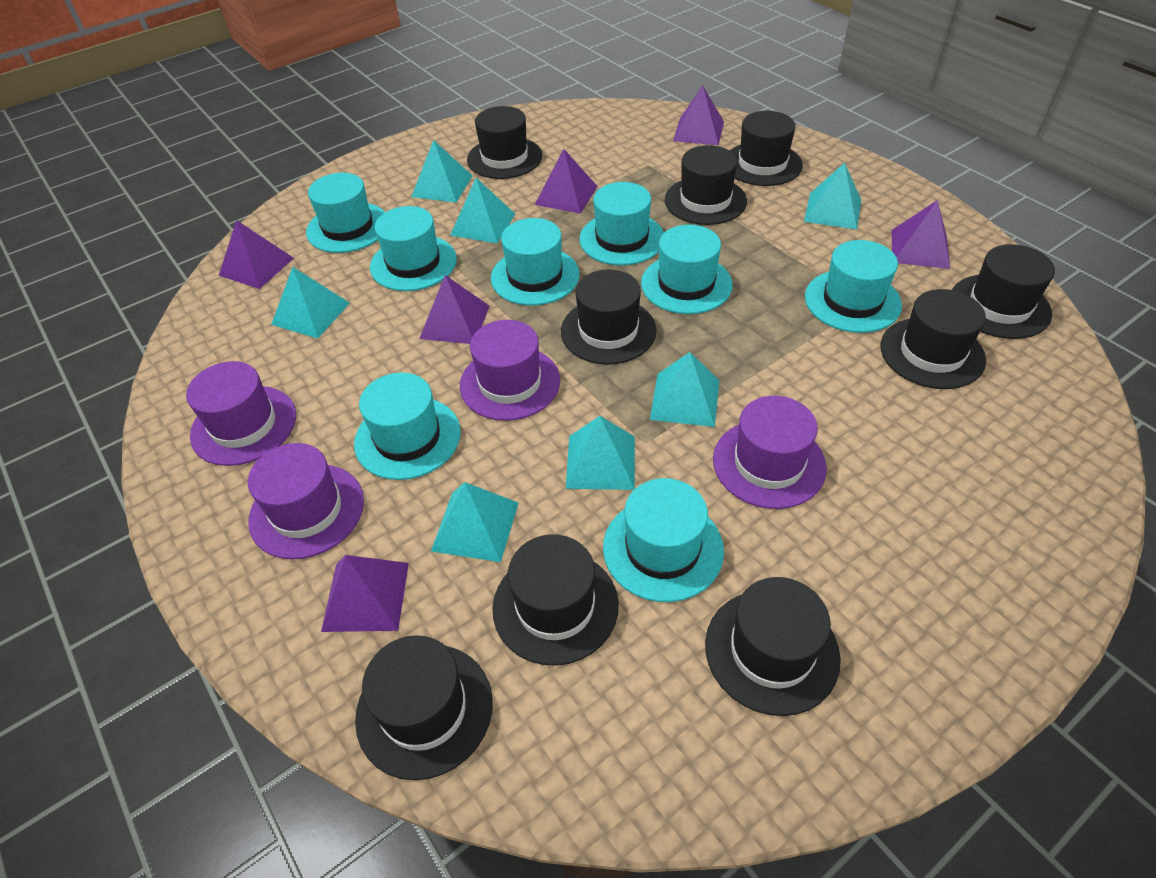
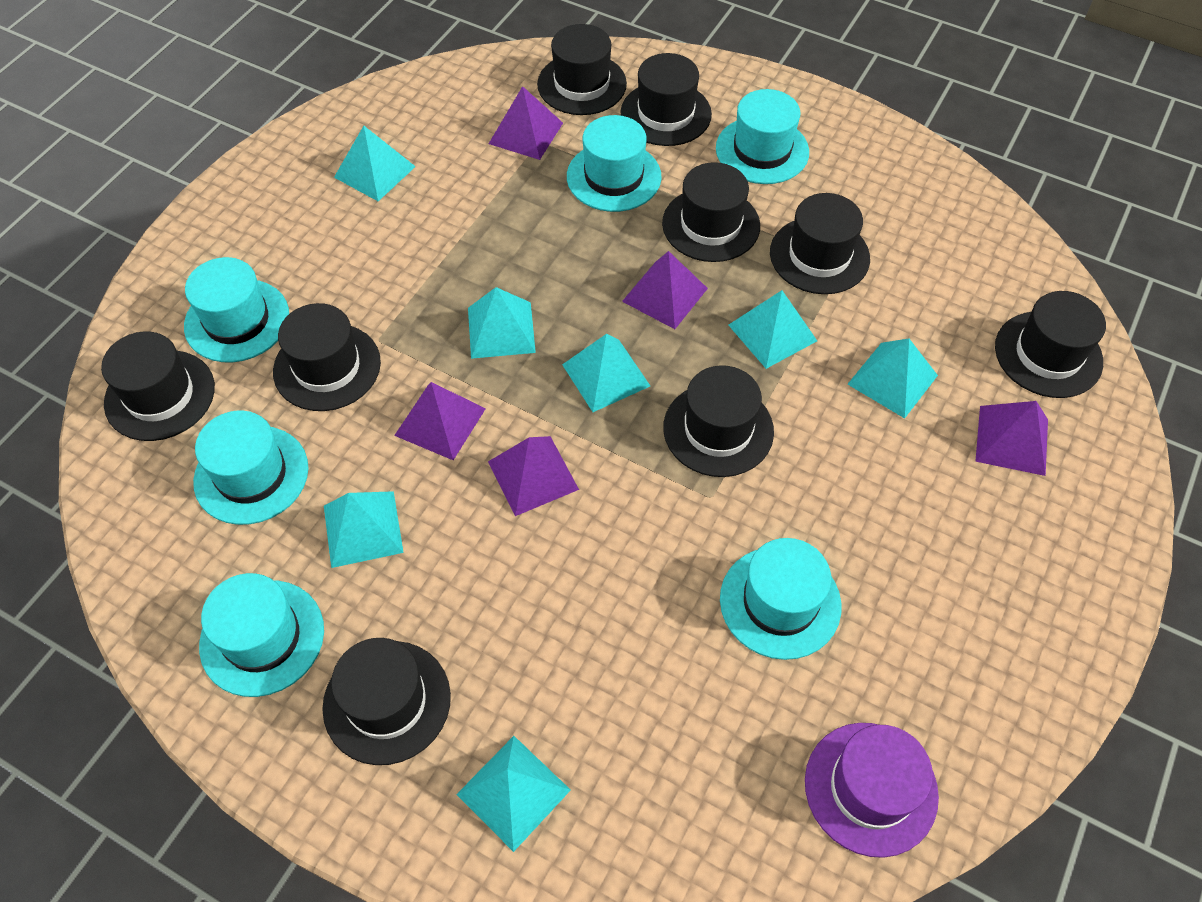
purple hat: [186,361,296,466] [248,443,364,559] [460,320,560,421] [713,396,827,509] = 4 -> [805,723,939,858] = 1
purple pyramid: [219,220,294,289] [321,555,409,632] [419,275,489,344] [535,149,598,214] [673,86,724,145] [891,200,950,269] = 6 -> [394,382,486,460] [488,436,579,516] [489,86,563,160] [622,251,708,329] [975,401,1048,476] = 5
turquoise hat: [306,173,385,253] [354,373,461,480] [370,206,457,291] [491,218,580,306] [579,182,664,265] [603,478,724,602] [641,225,733,314] [805,240,902,333] = 8 -> [184,257,289,362] [193,410,308,525] [199,573,324,697] [567,115,662,212] [716,89,809,184] [720,538,841,660] = 6

